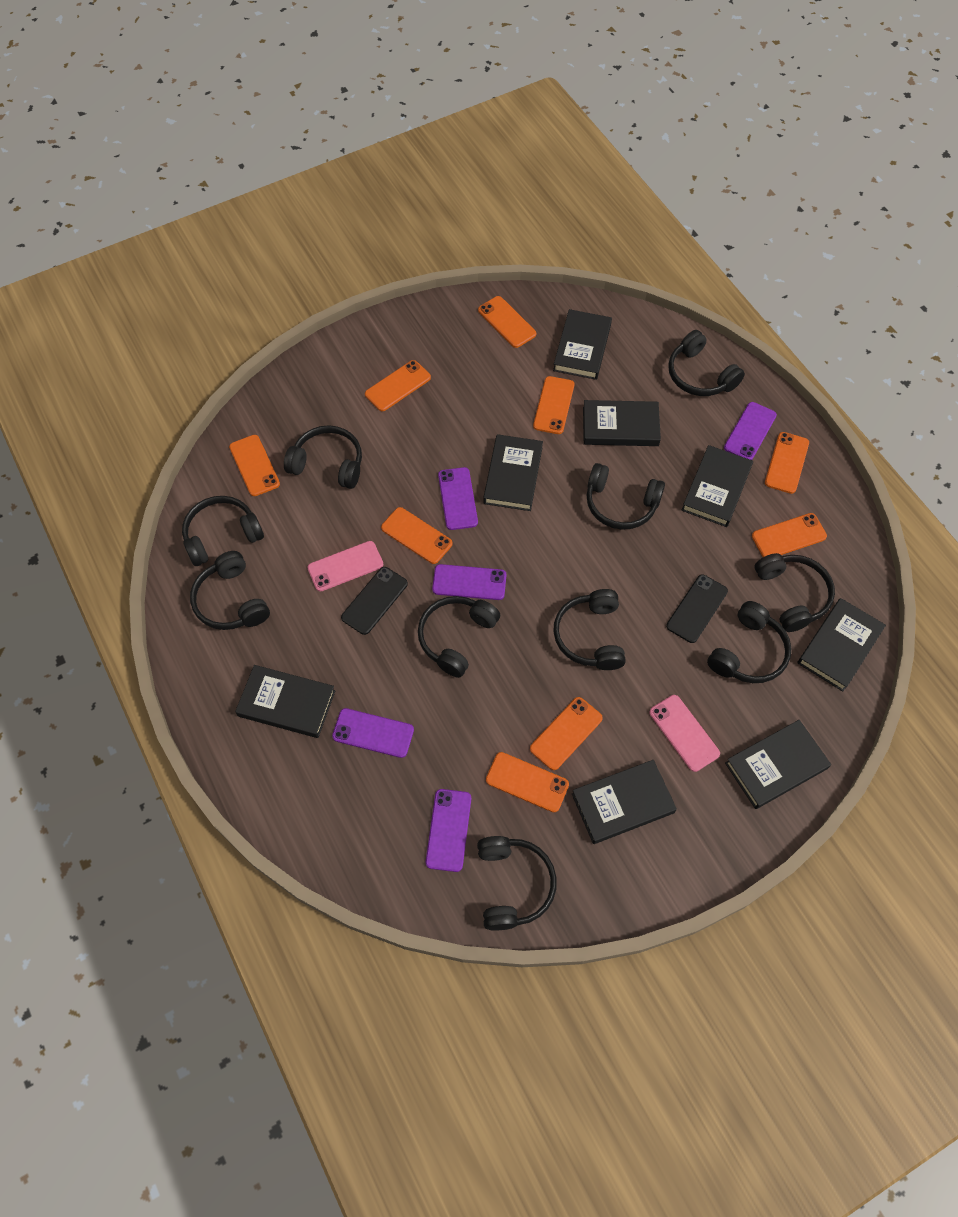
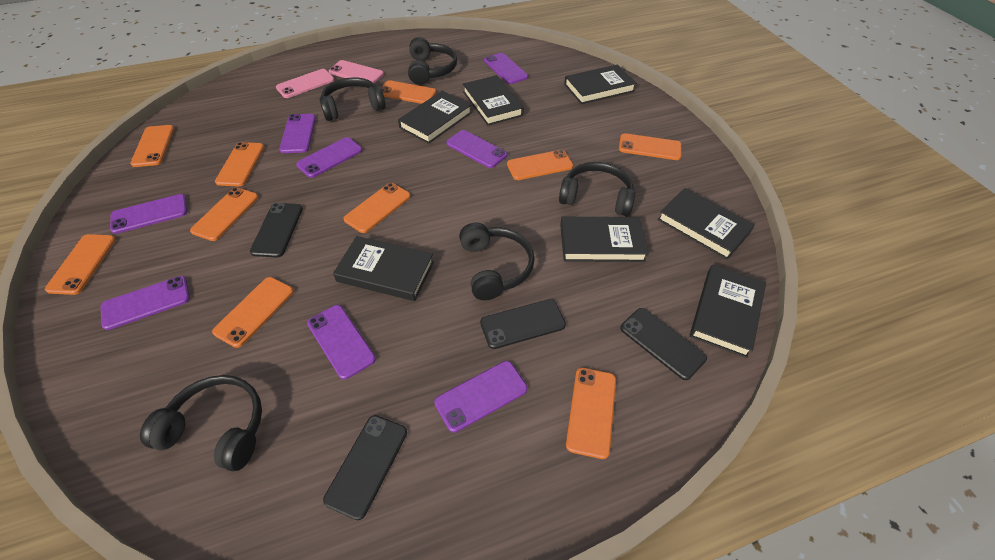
black book: [235,665,335,738] [483,434,543,511] [553,309,612,380] [572,760,677,844] [583,400,661,446] [682,445,753,527] [725,720,831,809] [797,598,886,691] = 8 -> [333,236,434,301] [398,91,472,144] [463,75,524,125] [560,217,649,262] [564,64,637,104] [657,188,755,260] [690,265,766,358] = 7
black headphones: [182,496,264,566] [190,551,270,630] [284,425,362,489] [418,596,500,678] [477,836,557,931] [553,589,626,670] [587,463,665,530] [668,330,745,396] [707,601,792,683] [755,553,835,632] = 10 -> [140,375,262,471] [320,77,386,121] [408,37,457,85] [459,223,535,300] [559,162,636,216] = 5
black phone: [341,567,408,635] [666,574,728,643] = 2 -> [250,203,303,257] [323,415,407,520] [480,299,566,349] [620,308,707,380] = 4
orange phone: [229,435,280,496] [365,360,431,411] [381,507,453,564] [478,296,536,348] [486,752,569,812] [530,697,603,770] [533,376,574,434] [752,513,827,557] [765,432,809,494] = 9 -> [45,234,116,295] [130,125,175,167] [190,187,259,241] [212,277,294,348] [215,142,264,186] [343,183,411,233] [381,80,436,104] [507,150,573,180] [566,368,616,459] [619,133,682,160] = 10
purple phone: [332,708,414,758] [426,789,471,872] [432,564,506,600] [438,467,478,530] [724,402,777,460] = 5 -> [101,276,190,330] [110,194,187,234] [279,114,316,153] [296,137,362,178] [307,305,376,380] [434,361,527,433] [446,130,507,168] [484,53,528,84] = 8

